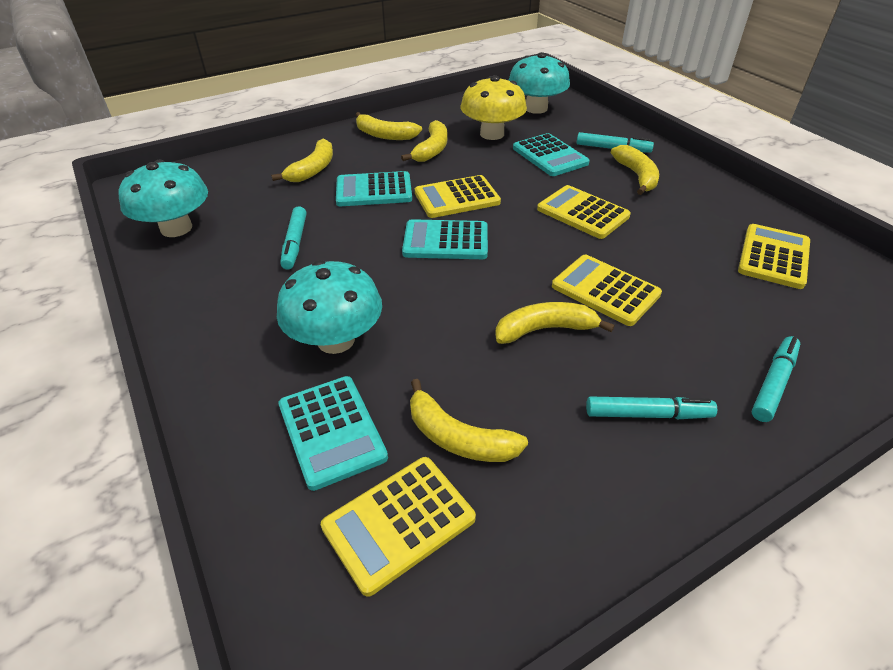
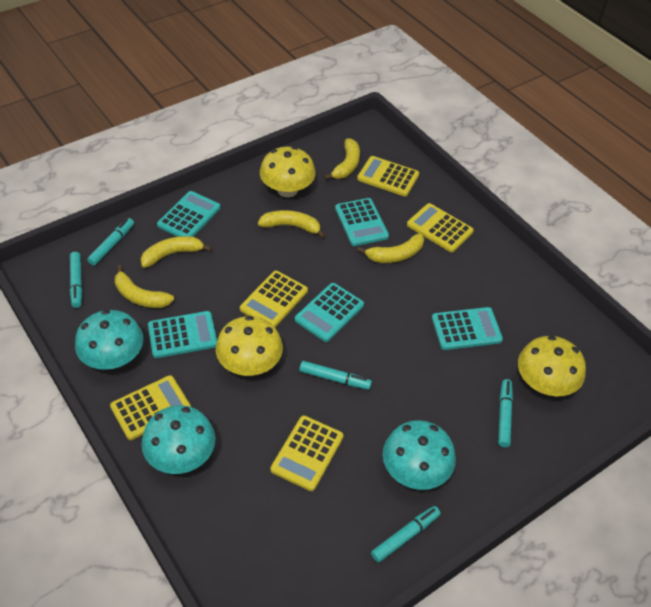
turquoise calculator: [278,376,388,491] [336,171,412,206] [402,219,488,259] [513,133,590,176] = 4 -> [148,311,217,358] [157,191,221,237] [295,283,364,342] [335,198,389,246] [432,307,503,350] = 5
turquoise marker: [280,206,307,270] [576,132,654,153] [586,397,717,419] [752,336,800,422] = 4 -> [70,252,82,308] [87,218,134,266] [299,361,372,390] [371,506,441,563] [498,379,513,447] = 5
yellow banana: [271,139,333,182] [356,112,422,140] [401,120,447,162] [410,379,528,462] [495,302,615,344] [611,145,659,195] = 6 -> [115,265,174,308] [141,236,212,268] [258,210,325,238] [324,138,360,180] [357,233,424,263] = 5
yellow mushroom: [461,75,527,140] = 1 -> [216,316,283,376] [260,146,316,197] [518,336,586,396] = 3

